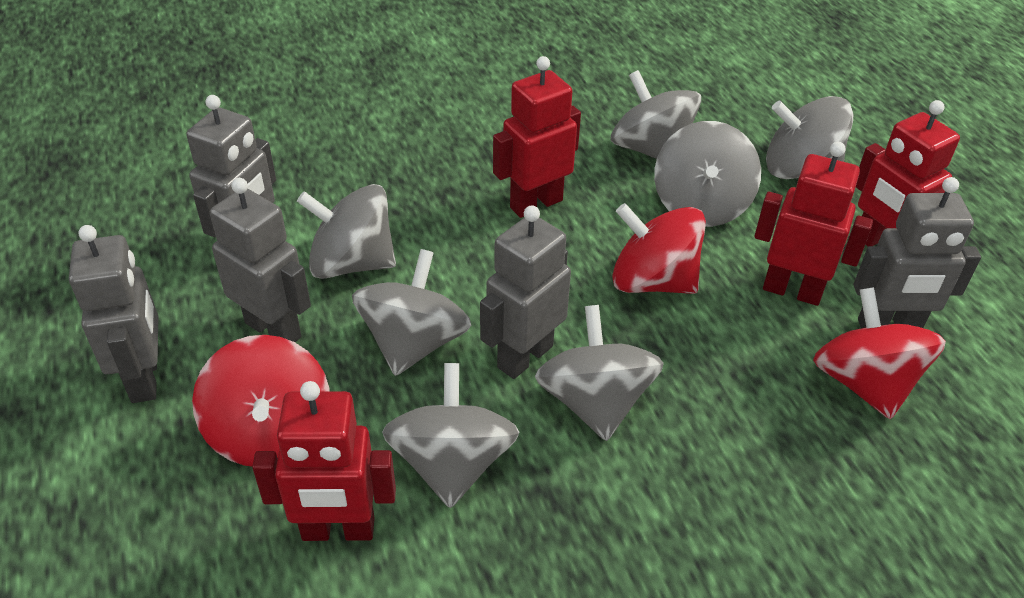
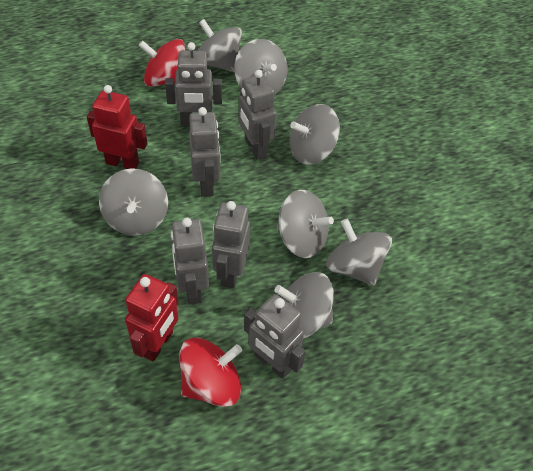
grey robot: [69,225,158,403] [186,95,276,237] [210,178,311,342] [480,205,571,379] [854,177,981,328] = 5 -> [165,42,222,125] [171,218,209,305] [189,107,221,197] [212,201,250,289] [239,70,277,160] [244,294,306,379] = 6
red robot: [252,381,396,541] [493,56,581,218] [754,142,873,306] [856,100,960,246] = 4 -> [87,85,148,169] [125,274,179,362] = 2
red spinning top: [192,335,330,466] [612,203,706,294] [813,287,946,419] = 3 -> [139,39,185,87] [179,338,242,407] = 2

